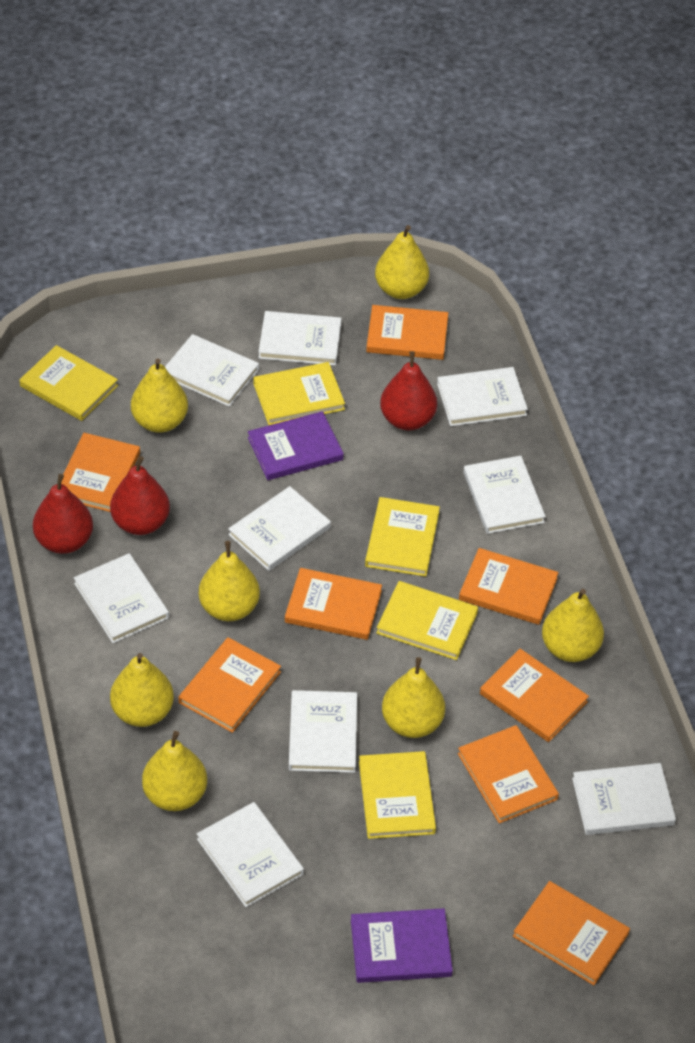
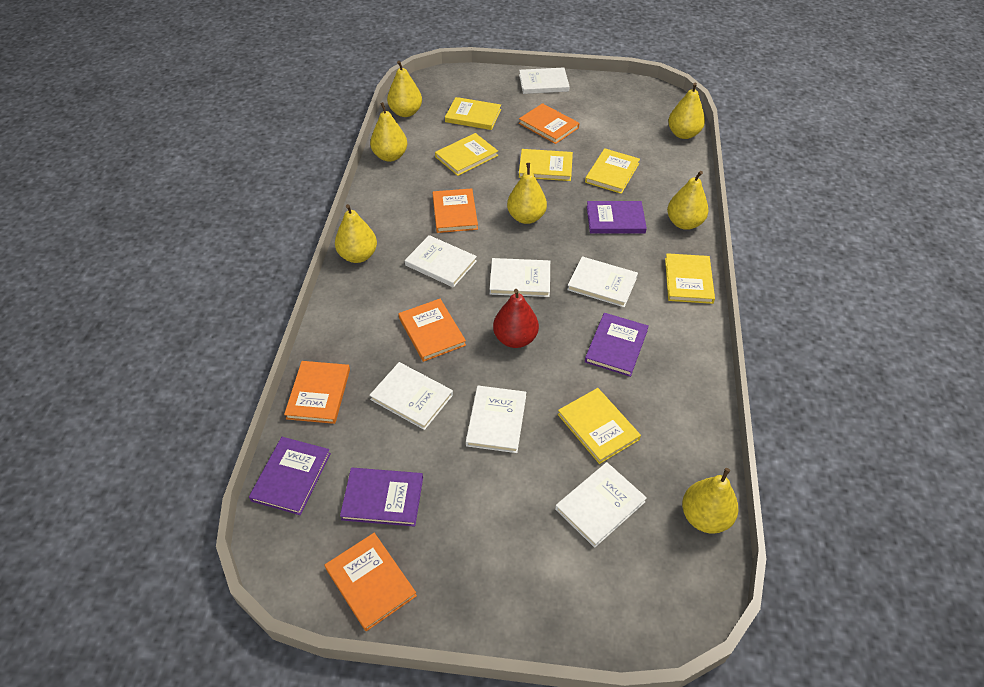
orange book: [61,433,140,512] [178,637,281,733] [285,568,382,640] [366,305,448,360] [458,725,559,823] [459,548,558,625] [480,649,589,742] [513,881,630,985] = 8 -> [284,361,350,424] [325,533,417,631] [399,299,466,362] [432,188,478,233] [519,103,579,144] = 5
purple book: [248,411,344,480] [351,908,453,983] = 2 -> [249,437,331,515] [340,468,423,527] [585,313,649,377] [587,201,647,234] = 4
red pear: [33,474,93,554] [110,456,170,535] [380,351,437,430] = 3 -> [493,289,539,348] = 1
white book: [74,553,169,643] [165,334,259,407] [197,802,304,907] [228,486,331,571] [258,311,341,365] [289,690,357,773] [437,367,528,426] [463,456,546,534] [572,763,676,835] = 9 -> [369,362,453,430] [405,235,477,288] [466,386,526,453] [490,258,550,297] [519,67,570,94] [555,462,647,548] [567,256,638,307] = 7
yellow book: [19,345,118,421] [253,362,345,425] [359,751,436,839] [365,497,440,577] [376,581,478,660] = 5 -> [435,133,498,176] [445,97,501,130] [519,149,573,181] [558,388,641,464] [585,148,640,194] [665,253,715,304] = 6

